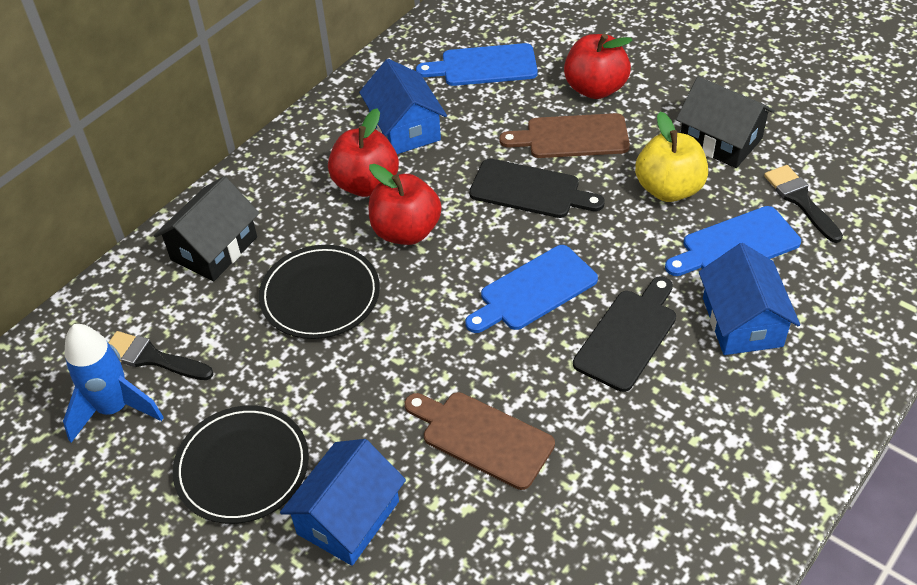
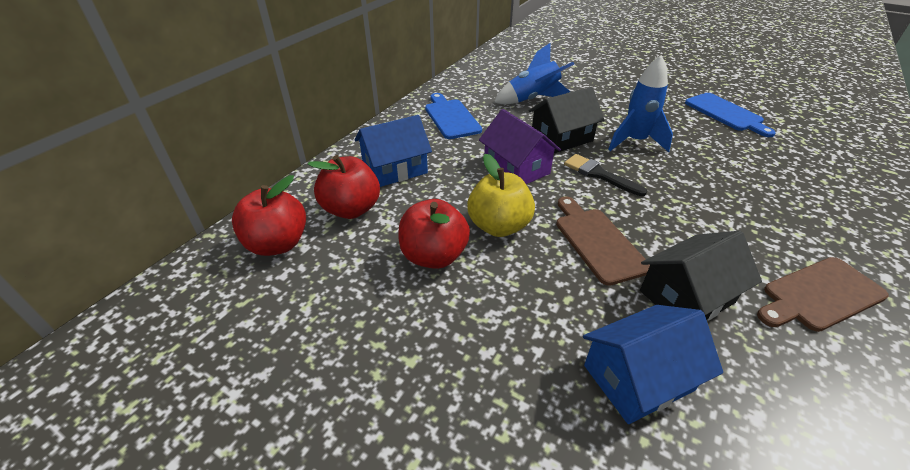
black brush: [108,331,214,380] [764,165,843,243] = 2 -> [564,154,647,196] = 1
black cutting board: [469,159,605,218] [573,277,676,392] = 2 -> none = 0
black plate: [173,405,309,524] [259,245,380,339] = 2 -> none = 0
blue cutting board: [416,43,538,86] [465,245,598,333] [665,206,801,276] = 3 -> [425,93,482,139] [685,93,776,137] = 2
blue house: [280,439,406,566] [359,59,447,154] [699,243,800,355] = 3 -> [355,115,432,187] [583,305,723,424] = 2
blue rocket: [63,324,164,443] = 1 -> [494,42,574,104] [608,55,673,152] = 2
purple house: none = 0 -> [479,109,561,184] = 1

